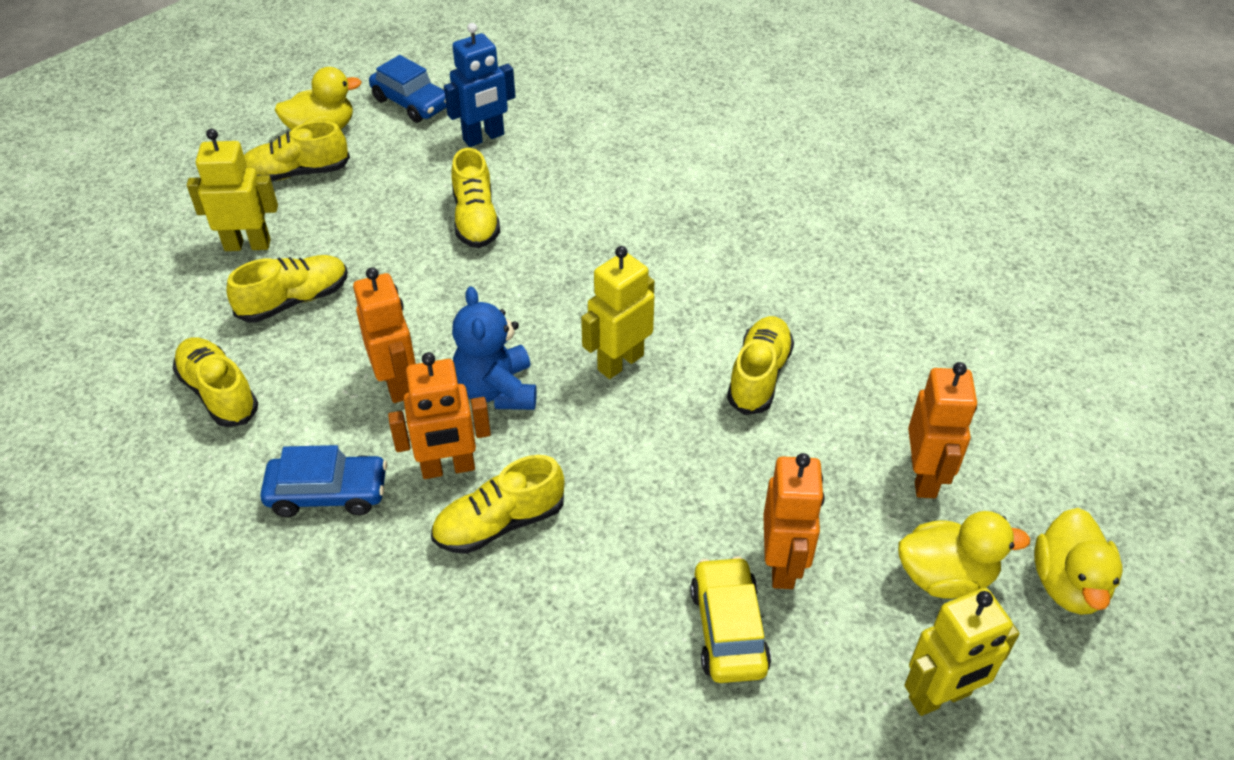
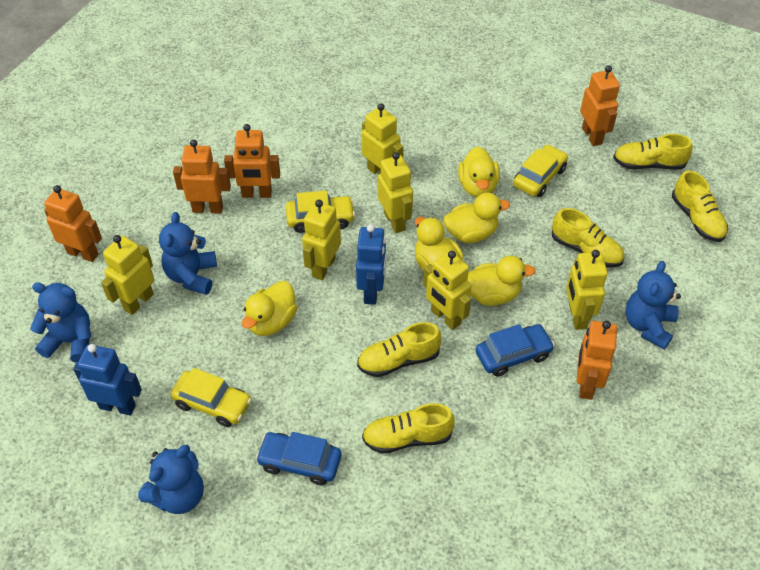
blue robot: [444,23,516,147] = 1 -> [73,344,142,415] [356,224,386,305] = 2
blue teddy bear: [452,286,537,410] = 1 -> [30,283,91,362] [138,445,204,514] [159,212,217,295] [625,261,681,350] = 4
orange robot: [353,267,416,403] [388,352,491,479] [763,453,825,589] [908,362,977,498] = 4 -> [44,185,102,262] [173,140,231,214] [224,124,280,198] [577,321,617,400] [580,65,620,146] = 5
yellow car: [690,556,771,683] = 1 -> [170,368,252,427] [286,190,355,233] [513,145,568,197] = 3
yellow duck: [275,67,362,130] [898,511,1030,599] [1034,508,1123,615] = 3 -> [242,281,297,336] [415,217,463,271] [444,193,510,243] [458,146,500,197] [467,256,536,306] = 5
yellow robot: [187,129,278,251] [581,246,655,379] [904,588,1020,716] = 3 -> [101,235,154,315] [302,200,341,280] [362,103,404,174] [378,152,413,233] [423,251,471,330] [566,250,608,330] = 6
yellow shoe: [173,337,258,427] [226,255,347,322] [244,121,350,182] [431,455,564,554] [452,148,500,248] [727,316,794,415] = 6 -> [357,322,442,377] [362,403,455,454] [552,208,624,268] [613,134,693,170] [672,171,728,242] = 5

